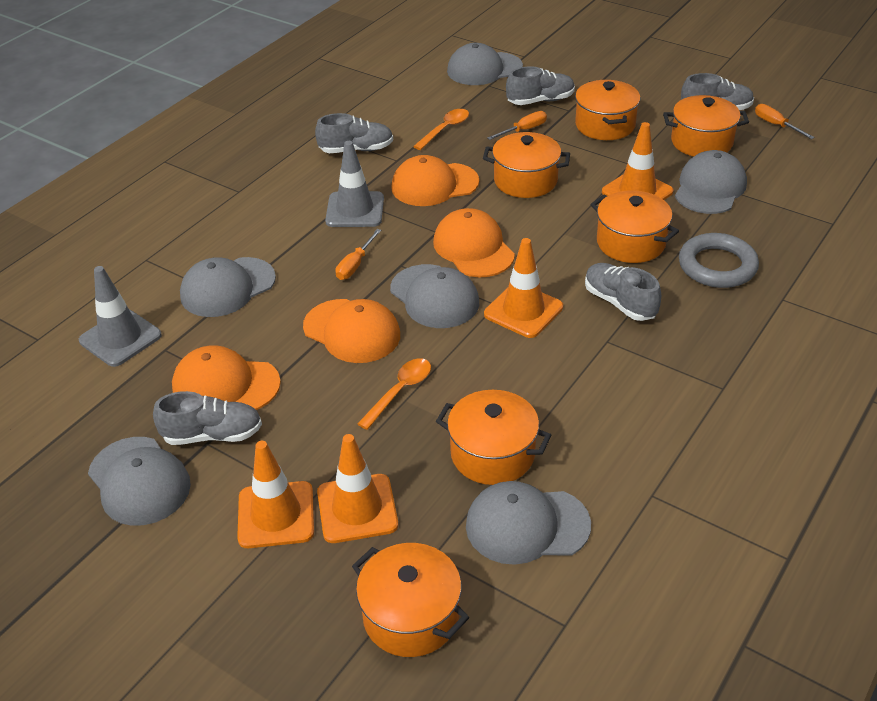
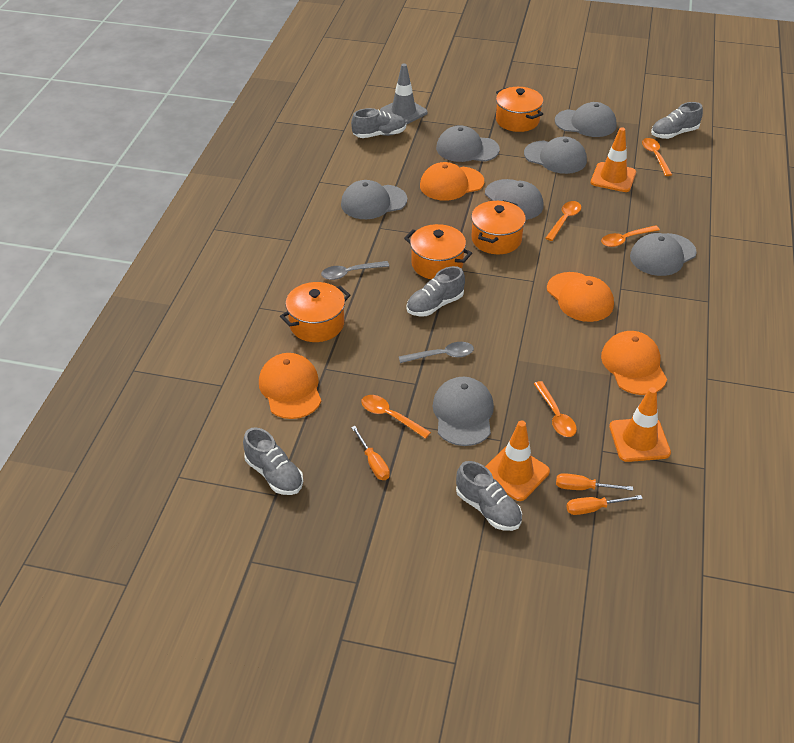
grey cap: [88,437,191,526] [180,257,276,317] [390,264,479,328] [447,43,523,85] [466,481,591,565] [675,150,747,214] = 6 -> [341,180,407,219] [433,377,494,446] [436,125,500,162] [485,179,544,220] [524,137,587,174] [555,102,616,137] [630,233,697,276] = 7
grey ring: [679,233,759,288] = 1 -> none = 0
grey spoon: none = 0 -> [321,261,389,280] [399,342,474,363] = 2
grey traffic cone: [79,266,162,367] [325,141,384,227] = 2 -> [380,64,428,125] = 1
orange pot: [352,543,469,657] [436,390,551,485] [483,132,570,198] [575,80,640,140] [590,190,679,263] [663,95,749,156] = 6 -> [280,282,351,342] [404,224,472,279] [471,200,526,254] [496,87,543,132] = 4
orange spoon: [357,358,431,430] [413,109,469,150] = 2 -> [361,395,431,439] [534,381,577,437] [546,201,581,241] [601,225,660,247] [642,138,672,176] = 5
orange traffic cone: [237,441,314,548] [317,434,398,543] [484,238,563,338] [602,122,674,200] = 4 -> [485,420,550,501] [591,127,636,192] [609,387,671,462] = 3

